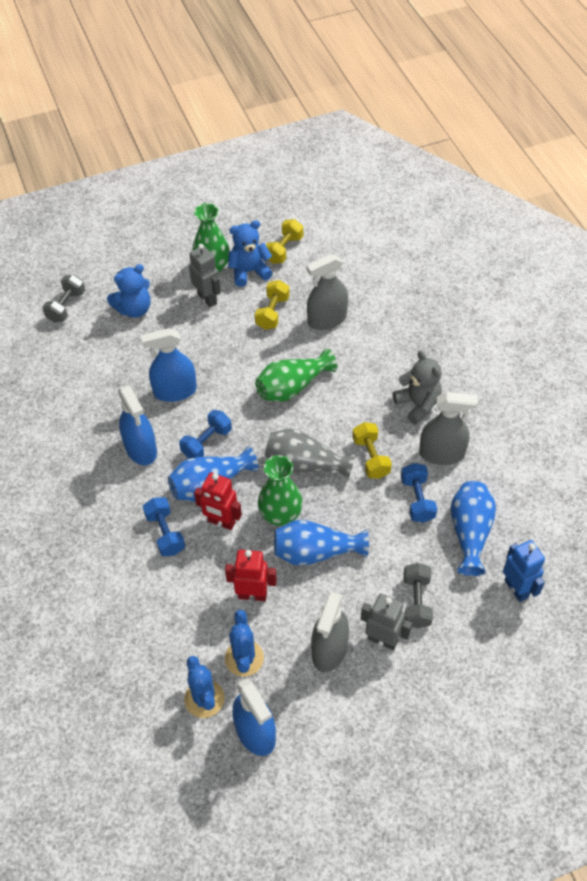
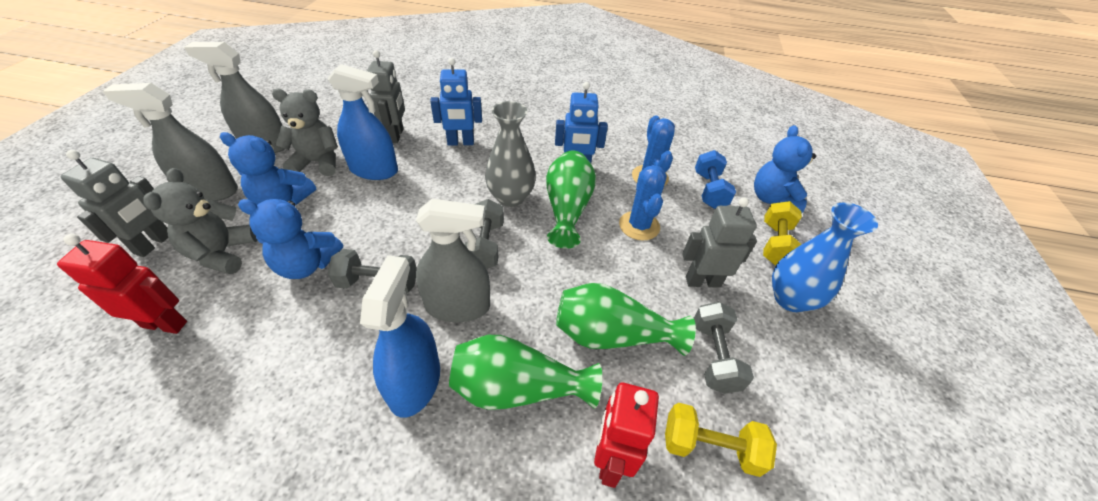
blue dumbbell: [143,497,185,556] [179,410,232,459] [401,463,437,523] = 3 -> [695,150,736,209] = 1
blue robot: [503,540,545,602] = 1 -> [430,58,482,146] [555,82,608,163] = 2
blue spray bottle: [118,385,157,465] [141,328,197,402] [232,678,276,756] = 3 -> [327,64,398,180] [360,255,440,418] = 2
blue teddy bear: [107,264,151,318] [228,220,273,287] = 2 -> [220,132,316,205] [238,199,343,279] [754,125,816,213] = 3
blue vase: [168,446,259,502] [274,520,369,566] [450,481,496,576] = 3 -> [772,202,878,312] = 1
grey dumbbell: [42,274,85,323] [403,563,433,628] = 2 -> [328,249,417,294] [465,199,504,269] [694,302,754,394] = 3
grey robot: [189,244,221,307] [361,594,412,650] = 2 -> [60,150,168,257] [367,50,405,143] [682,197,757,288] = 3
grey teddy bear: [392,351,442,425] = 1 -> [143,168,258,274] [272,89,338,176] = 2
yellow dumbbell: [255,280,290,330] [266,219,303,264] [352,422,392,479] = 3 -> [665,403,777,477] [763,201,802,266] = 2

